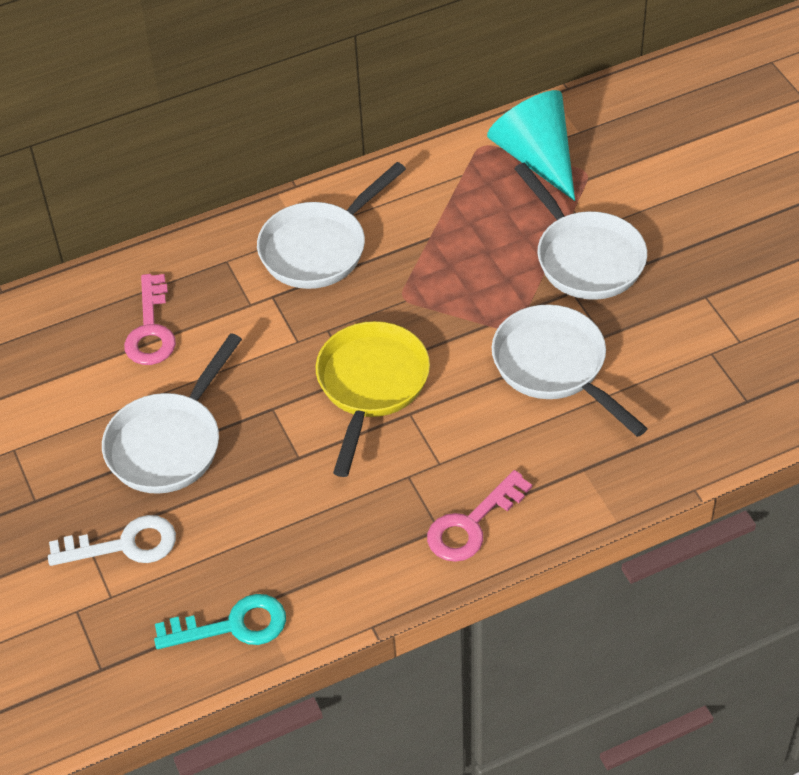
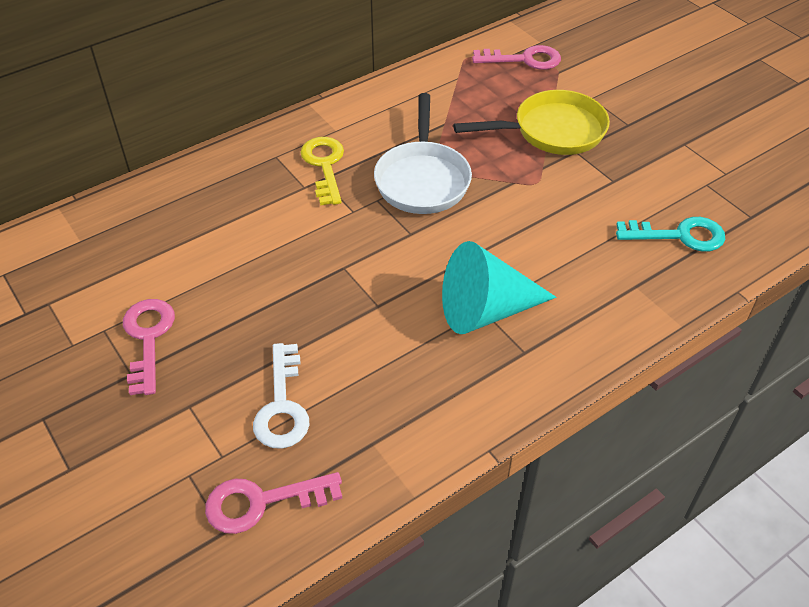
pink key: [124,274,176,365] [427,470,532,562] = 2 -> [123,299,175,395] [205,472,343,534] [472,45,561,70] = 3
white pan: [102,333,242,494] [257,162,406,289] [492,305,648,437] [514,163,647,300] = 4 -> [374,93,472,214] = 1
yellow key: none = 0 -> [300,137,344,205] = 1

